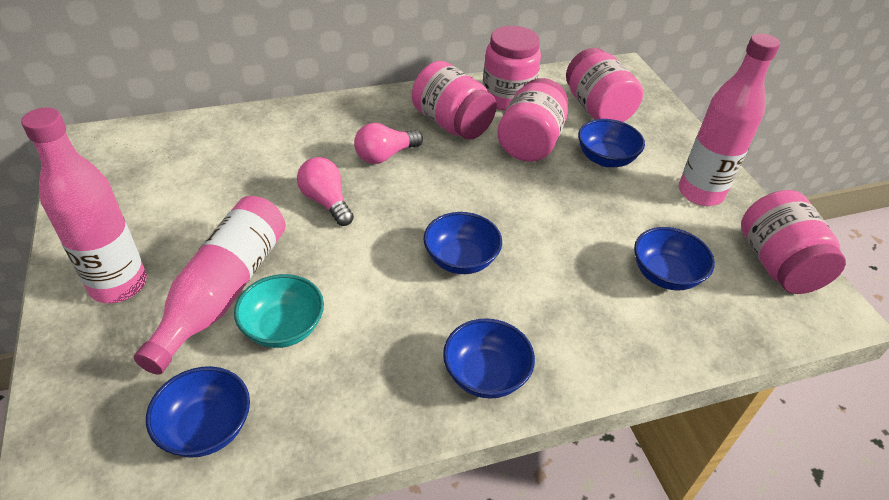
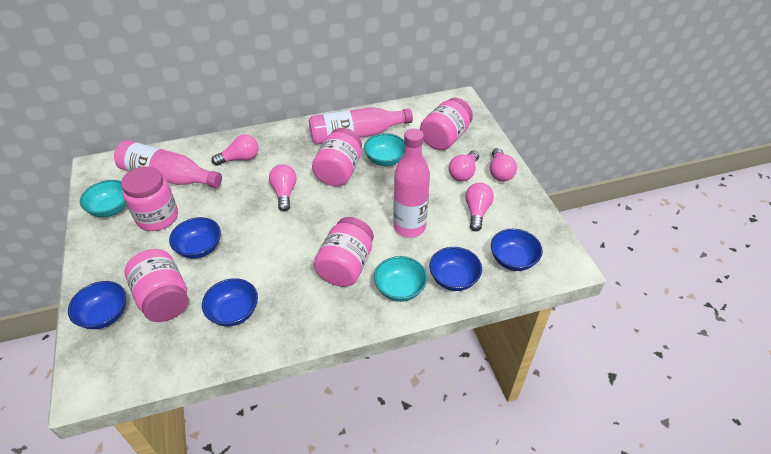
pink light bulb: [297,157,354,226] [354,123,423,164] = 2 -> [211,134,258,166] [269,164,297,211] [449,151,479,182] [465,183,494,231] [490,148,517,182] = 5
turquoise bowl: [234,274,324,348] = 1 -> [80,180,127,217] [364,133,405,166] [374,256,427,302] = 3

